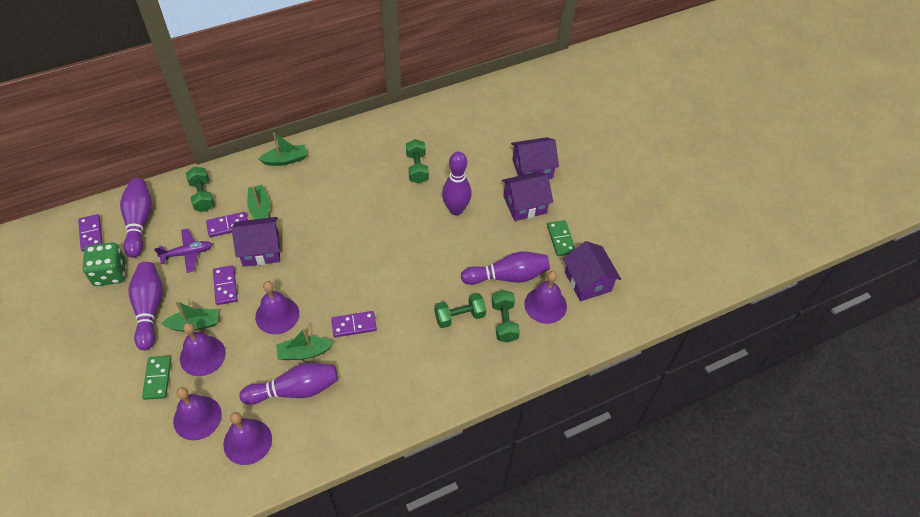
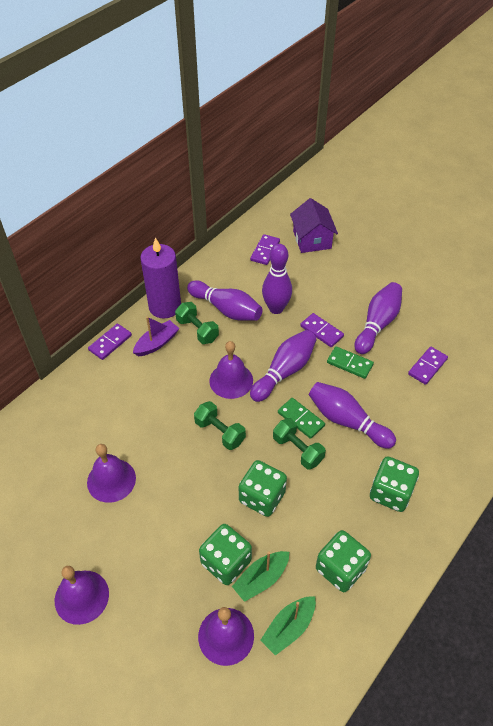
green boat: [161,301,218,332] [247,185,270,219] [258,133,307,166] [276,328,334,360] = 4 -> [232,551,289,602] [260,597,316,656] = 2
green dice: [83,242,126,286] = 1 -> [199,524,252,585] [239,460,287,517] [316,530,371,592] [370,456,419,512] = 4
green dumbbell: [185,167,215,212] [406,139,429,184] [434,293,486,328] [492,290,520,343] = 4 -> [175,302,219,344] [194,401,246,450] [273,418,326,470] = 3
purple bell: [173,387,222,440] [180,323,226,376] [223,412,272,465] [255,281,299,334] [524,271,567,324] = 5 -> [55,566,109,625] [87,444,136,503] [198,607,254,666] [209,341,253,399] = 4
purple boat: none = 0 -> [133,316,179,356] = 1
purple candle: none = 0 -> [140,237,181,318] = 1
purple house: [232,217,280,267] [502,172,553,221] [511,137,559,179] [563,241,621,301] = 4 -> [290,198,338,253] = 1
purple plane: [154,229,213,273] = 1 -> none = 0

